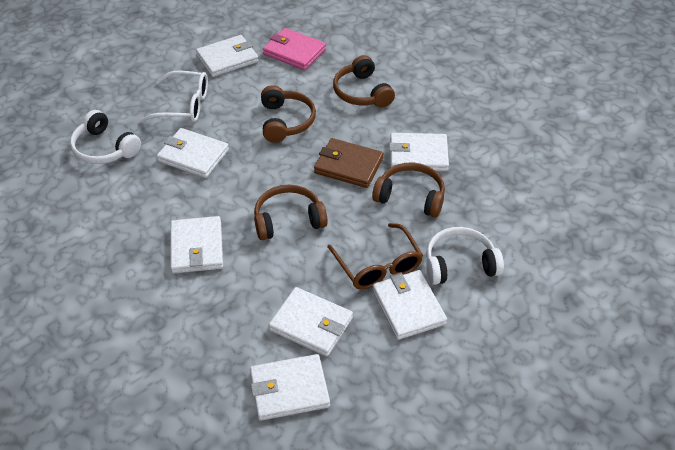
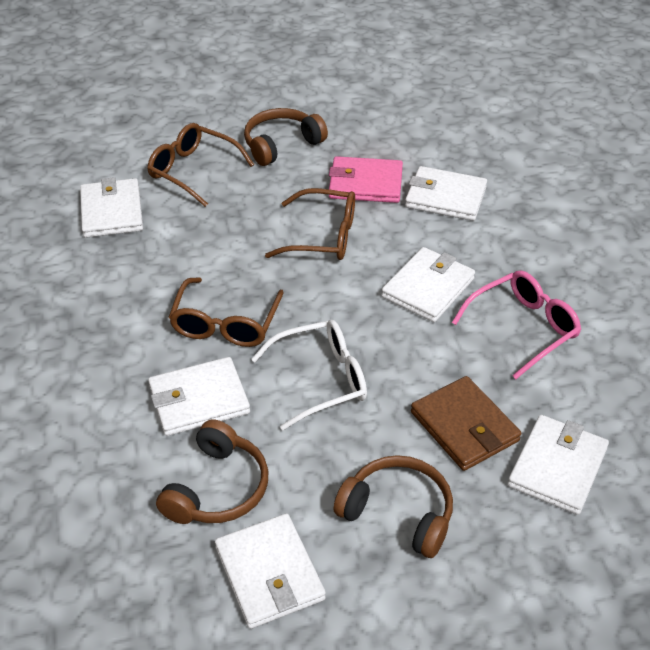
brown glasses: [328,223,423,289] = 1 -> [147,123,254,207] [169,277,284,347] [265,188,355,260] = 3
brown headphones: [254,185,328,240] [261,85,316,143] [333,55,395,107] [372,163,445,217] = 4 -> [156,419,268,524] [244,108,328,166] [333,455,453,558] = 3
pink glasses: none = 0 -> [452,271,581,379] = 1
white headphones: [70,110,141,164] [426,227,504,285] = 2 -> none = 0
white wallet: [157,128,229,178] [170,216,223,273] [196,35,259,77] [250,354,330,421] [269,287,353,357] [372,270,447,340] [389,133,449,171] = 7 -> [80,177,143,238] [148,357,250,436] [215,513,326,629] [381,247,475,322] [405,166,487,221] [508,415,609,515] = 6

